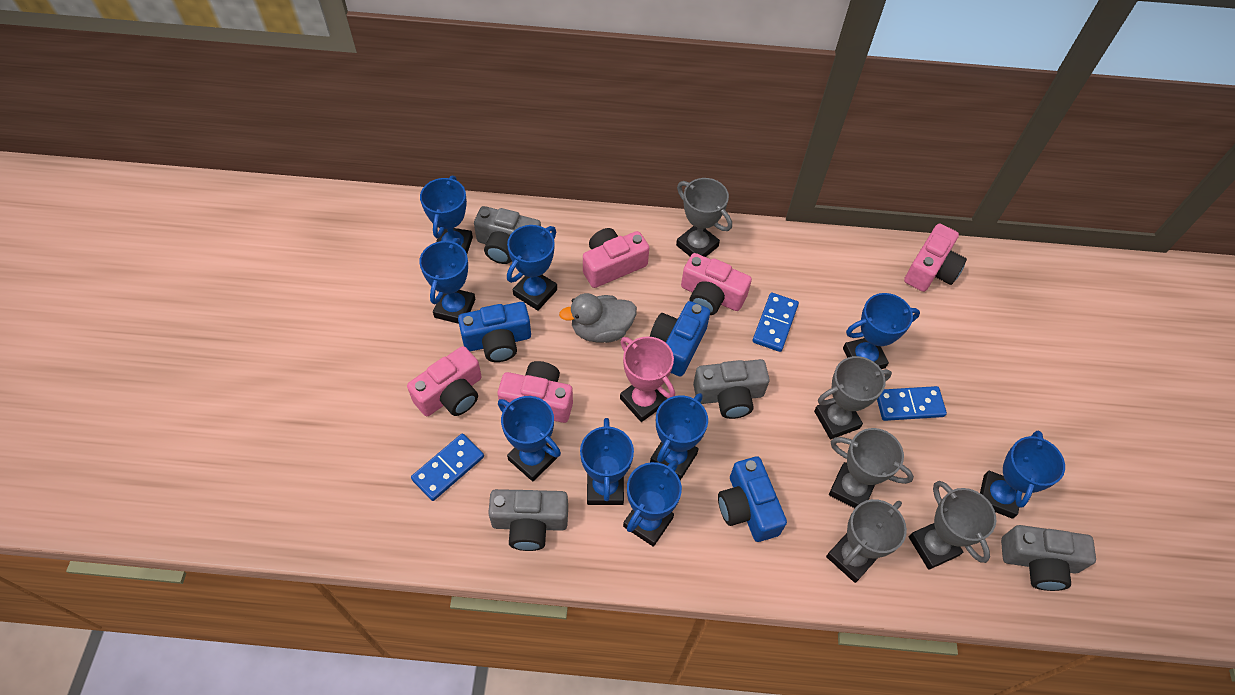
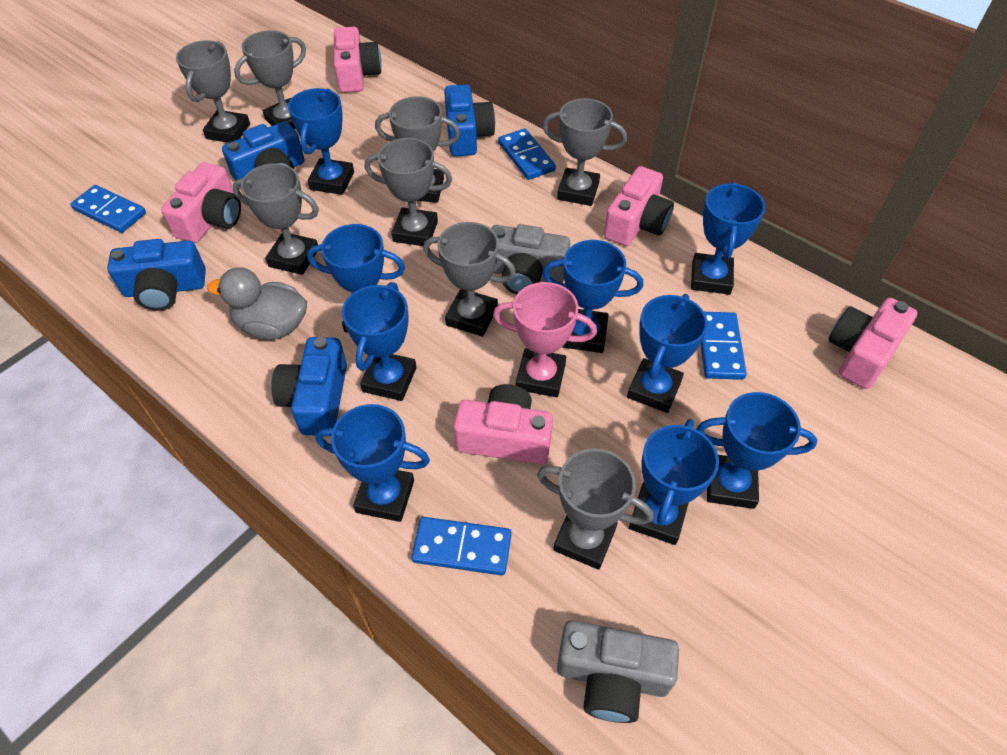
blue camera: [458,302,531,362] [650,301,710,376] [718,456,787,542] = 3 -> [107,239,206,311] [222,121,305,187] [271,337,347,435] [444,84,495,156] = 4
blue domino: [411,434,484,501] [752,293,799,352] [877,386,947,421] = 3 -> [70,185,146,233] [411,517,512,575] [498,129,556,180] [700,312,747,380] = 4
grey camera: [474,206,541,264] [488,489,568,551] [693,359,770,419] [1001,525,1096,591] = 4 -> [491,224,570,294] [557,620,679,723] = 2
grey trophy: [676,178,732,257] [814,356,892,439] [826,499,907,583] [829,428,914,508] [909,481,996,570] = 5 -> [176,40,250,143] [232,163,319,275] [234,30,306,129] [365,138,452,246] [375,96,460,203] [423,222,516,337] [537,448,654,570] [542,98,627,206] = 8

